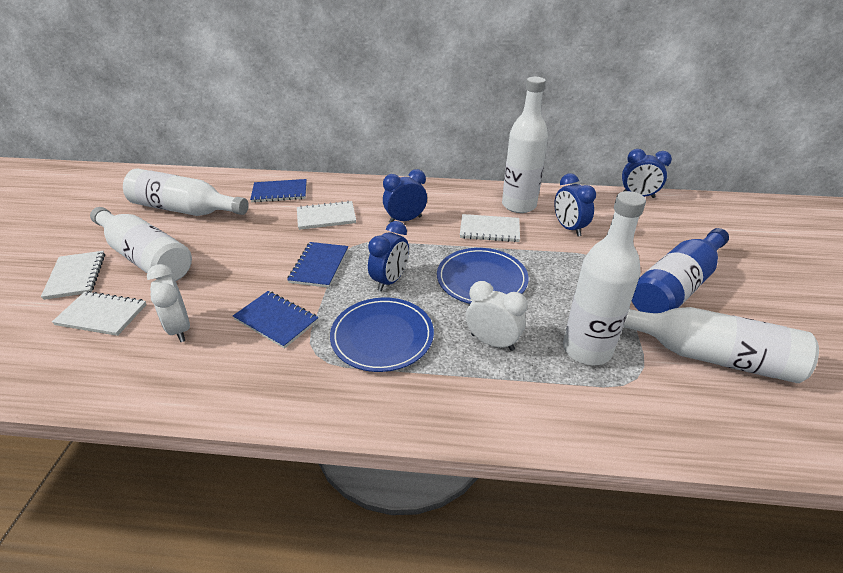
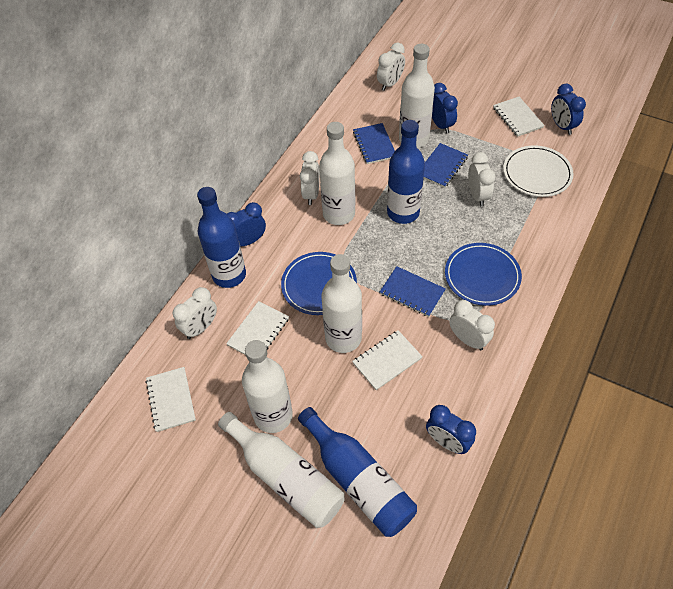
blue bottle: [632,228,729,313] = 1 -> [197,187,246,288] [298,407,417,537] [387,120,425,224] = 3
white clock: [147,264,190,342] [466,281,527,351] = 2 -> [173,287,217,339] [300,151,320,205] [377,42,405,91] [449,300,495,350] [468,152,495,207] = 5
white plate: none = 0 -> [503,145,573,197] = 1

